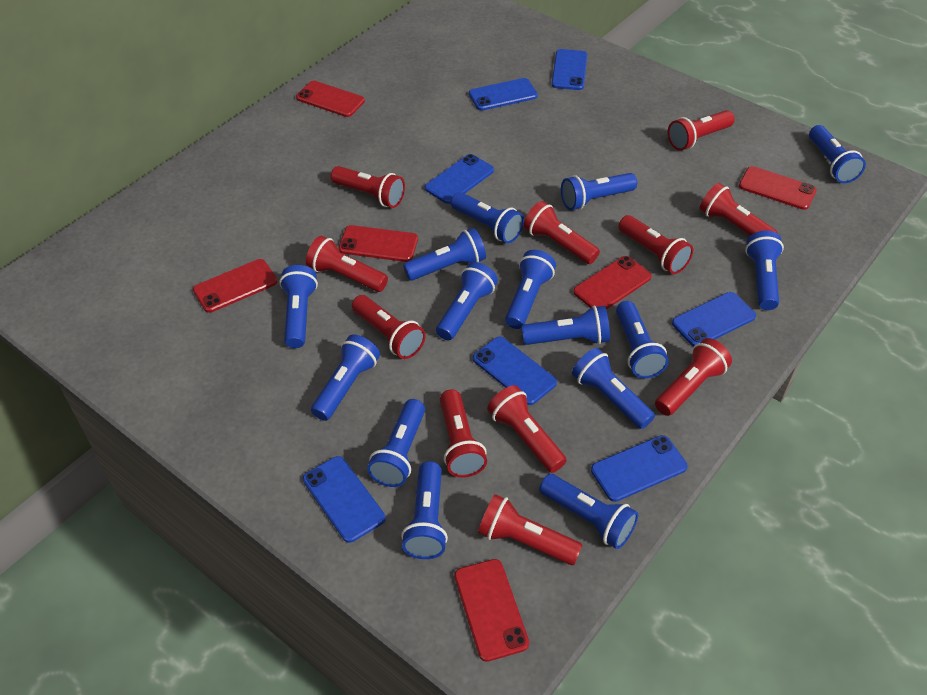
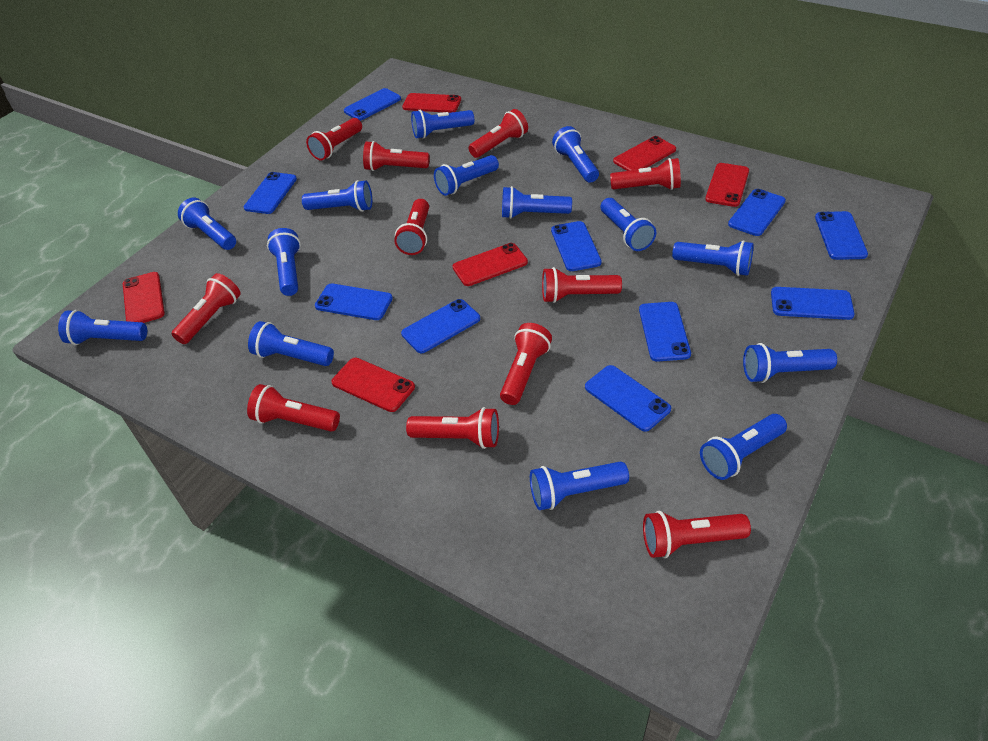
blue flashlight: [279,265,318,348] [311,334,380,421] [367,399,425,487] [401,461,448,559] [403,228,486,281] [436,262,498,340] [451,192,524,243] [505,250,556,329] [521,306,610,345] [539,474,638,549] [561,173,637,210] [572,348,655,429] [616,301,669,378] [745,231,784,310] [809,125,866,183] = 15 -> [58,310,147,345] [178,198,236,250] [248,321,334,366] [267,228,301,296] [302,180,372,212] [411,109,474,139] [434,155,499,196] [502,186,572,219] [530,461,629,510] [552,126,599,183] [601,198,656,251] [672,240,754,276] [700,414,787,480] [743,343,837,383] = 14
blue phone: [303,456,386,543] [425,154,494,204] [469,78,538,111] [473,337,557,405] [552,49,588,90] [591,435,688,502] [672,292,756,347] = 7 -> [244,172,297,214] [315,283,393,320] [344,88,401,121] [401,299,480,353] [551,221,602,271] [585,365,671,432] [639,302,691,362] [728,189,786,236] [771,287,855,320] [815,211,868,260] = 10

